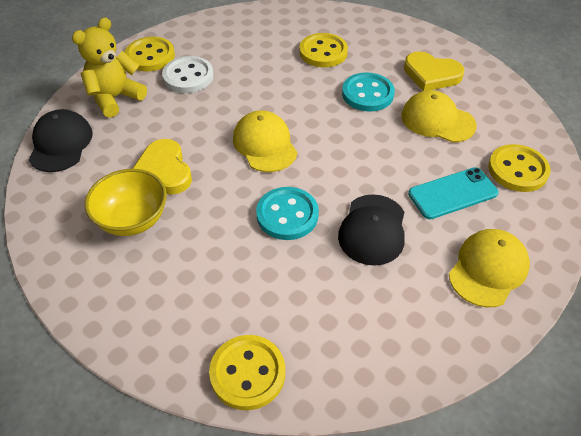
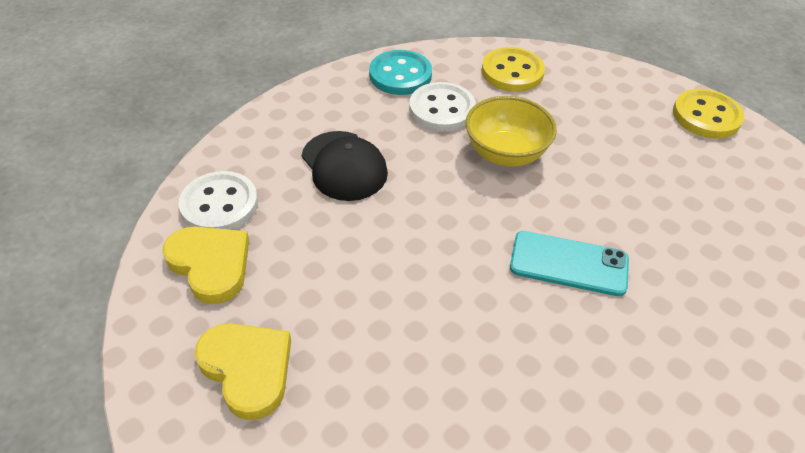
black cap: [29,109,93,172] [338,194,405,266] = 2 -> [302,131,388,201] = 1
turquoise button: [256,187,319,240] [342,73,395,112] = 2 -> [369,50,432,95] = 1
white button: [162,56,214,93] = 1 -> [178,171,258,230] [409,82,476,132] = 2
yellow button: [125,37,175,71] [209,335,285,410] [299,33,348,67] [488,144,551,192] = 4 -> [481,47,545,92] [673,89,745,138] = 2
yellow cap: [233,110,297,172] [401,90,477,143] [449,229,530,307] = 3 -> none = 0
yellow teddy bear: [72,18,147,118] = 1 -> none = 0

